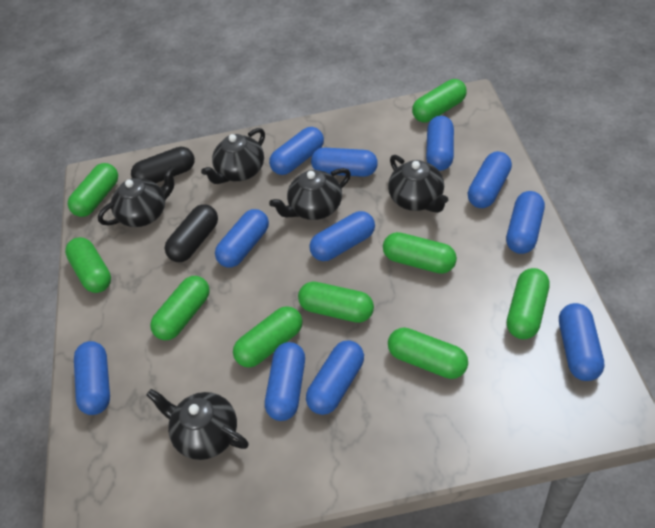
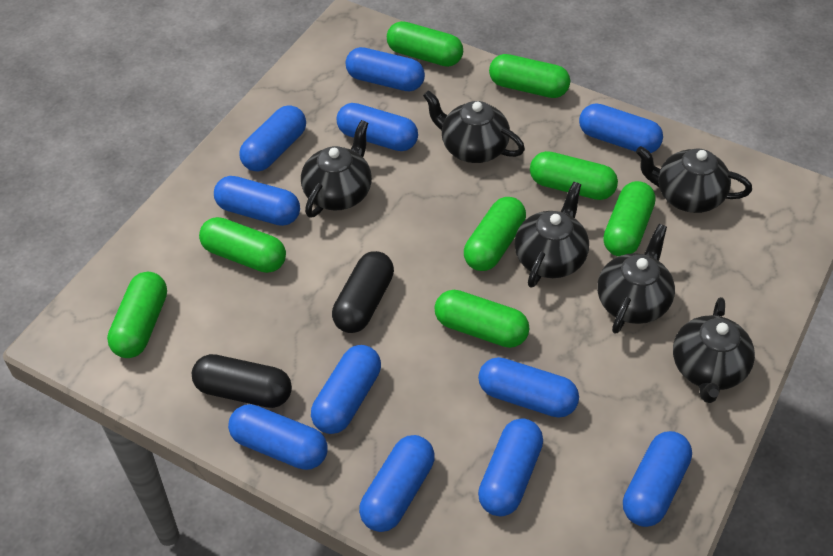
black teapot: [98,166,175,227] [146,389,249,460] [201,128,265,184] [269,168,351,220] [388,155,448,213] = 5 -> [301,120,372,218] [423,90,525,163] [515,182,589,288] [597,224,675,334] [636,146,752,213] [673,297,755,403] = 6
green capsule: [65,237,111,293] [68,163,118,217] [150,276,210,340] [233,306,302,368] [298,282,374,323] [383,232,457,274] [388,327,468,379] [412,79,467,122] [507,268,550,339] = 9 -> [107,272,167,358] [199,217,286,273] [387,21,463,67] [434,290,530,348] [464,197,526,271] [489,54,570,98] [530,151,618,200] [603,181,656,256] = 8

